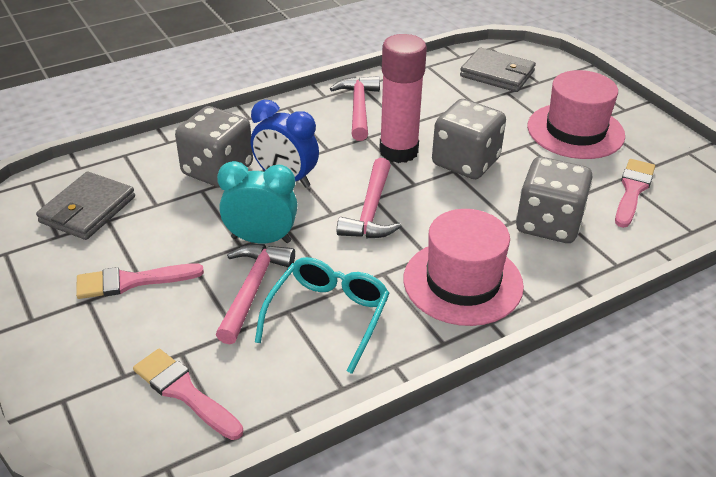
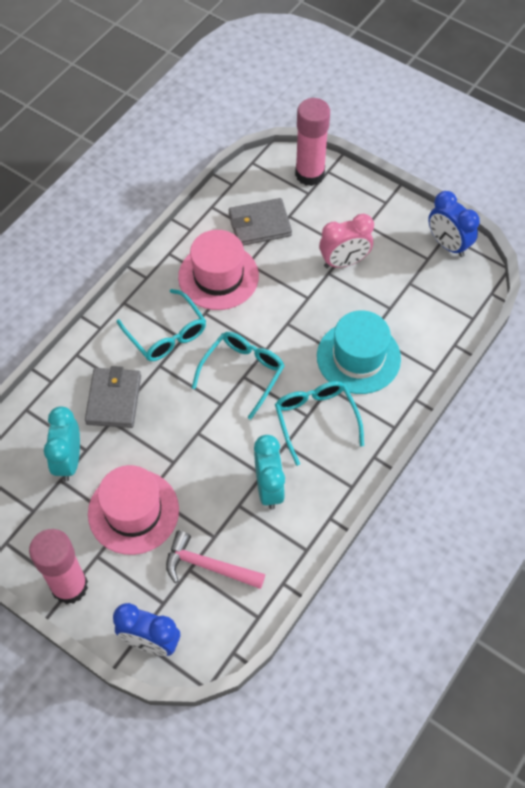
blue clock: [251,100,319,188] = 1 -> [113,603,180,656] [428,191,480,257] = 2
grey dice: [175,106,253,188] [432,99,506,179] [516,157,593,243] = 3 -> none = 0
pink brush: [76,263,204,299] [133,349,243,440] [615,159,655,228] = 3 -> none = 0
pink clock: none = 0 -> [319,214,374,268] = 1
pink glue stick: [379,34,427,163] = 1 -> [29,529,88,604] [295,98,330,186] = 2
pink hammer: [216,244,295,344] [330,76,380,141] [337,158,401,238] = 3 -> [166,530,265,589] = 1
turquoise clock: [217,161,297,243] = 1 -> [44,406,80,482] [254,435,285,510] = 2
turquoise glasses: [255,257,390,374] = 1 -> [117,289,206,361] [192,332,285,420] [275,381,364,466] = 3
turquoise hat: none = 0 -> [317,310,401,394] = 1

